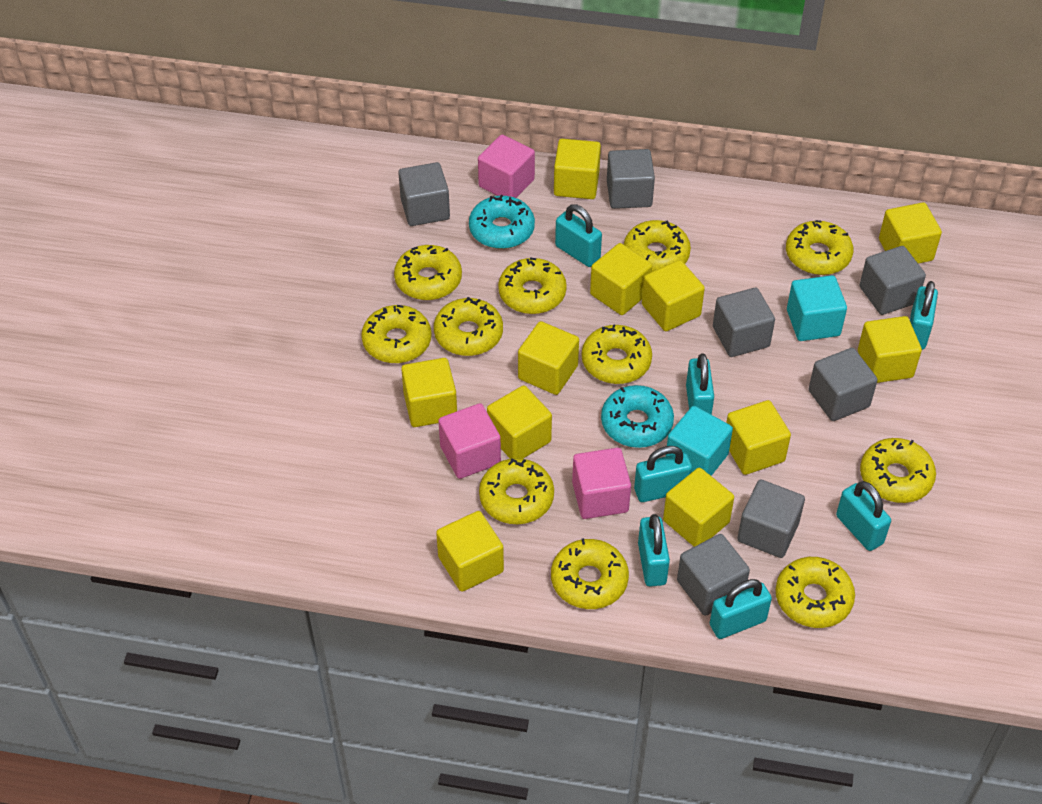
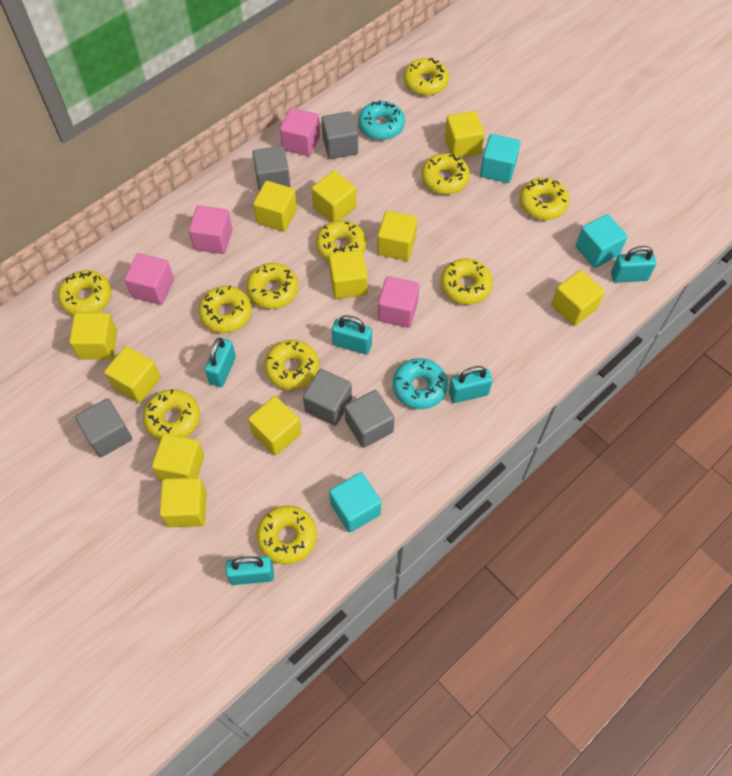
grey cube: [398,162,450,226] [607,149,655,209] [677,534,750,616] [713,288,775,357] [737,480,805,558] [809,348,878,421] [860,246,926,315] = 7 -> [75,398,132,457] [252,146,291,191] [303,369,352,426] [321,111,358,159] [345,390,394,448] = 5
pink cube: [438,403,501,479] [478,135,535,198] [572,448,631,519] = 3 -> [124,253,174,305] [189,205,232,254] [280,108,320,156] [378,276,420,328] = 4
turquoise cube: [665,406,733,476] [787,275,847,341] = 2 -> [329,472,381,533] [480,134,521,183] [576,214,628,268] = 3
turquoise padlock: [555,204,602,267] [634,446,692,502] [638,514,670,587] [686,353,714,415] [710,579,772,639] [836,481,891,551] [910,281,938,350] = 7 -> [205,338,236,387] [226,556,274,585] [332,315,372,354] [449,366,493,403] [611,246,656,283] = 5

